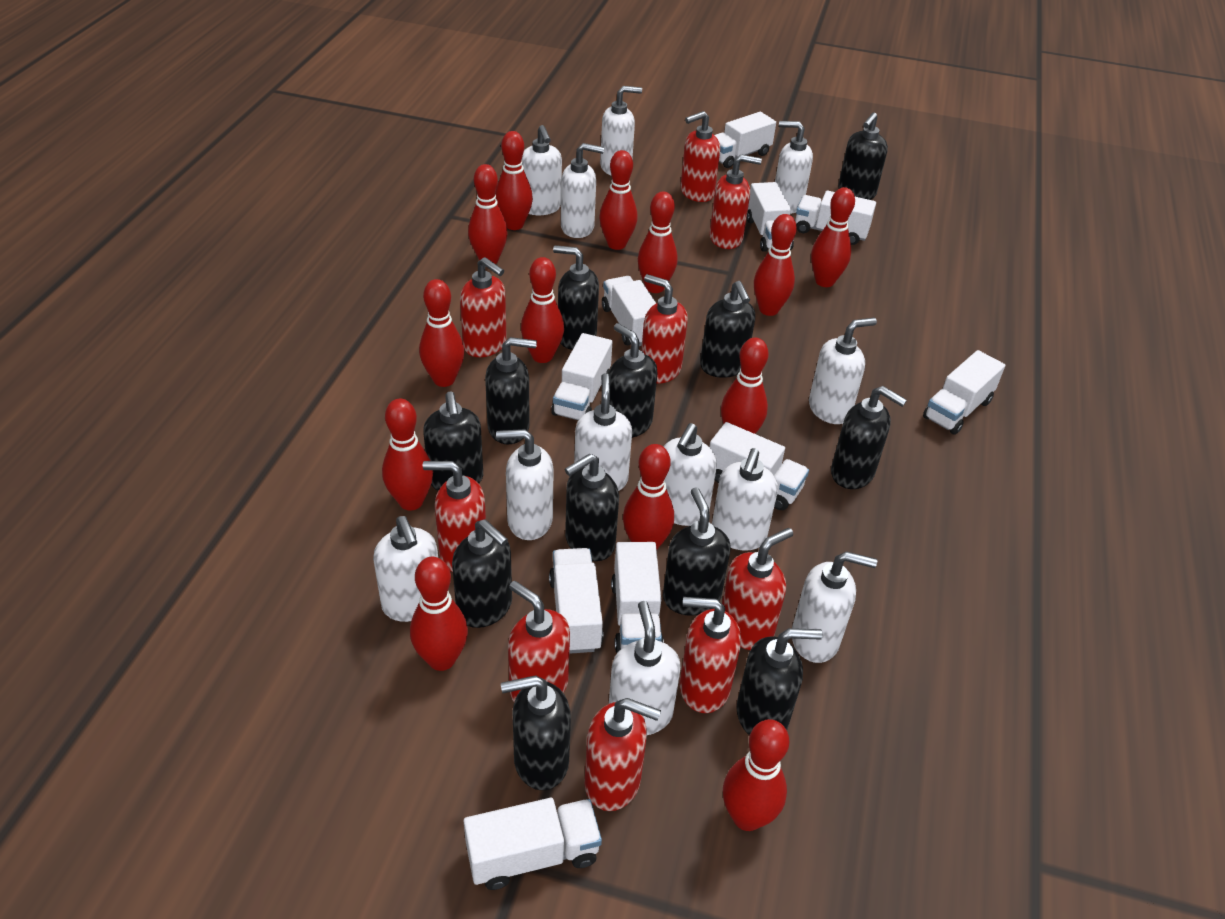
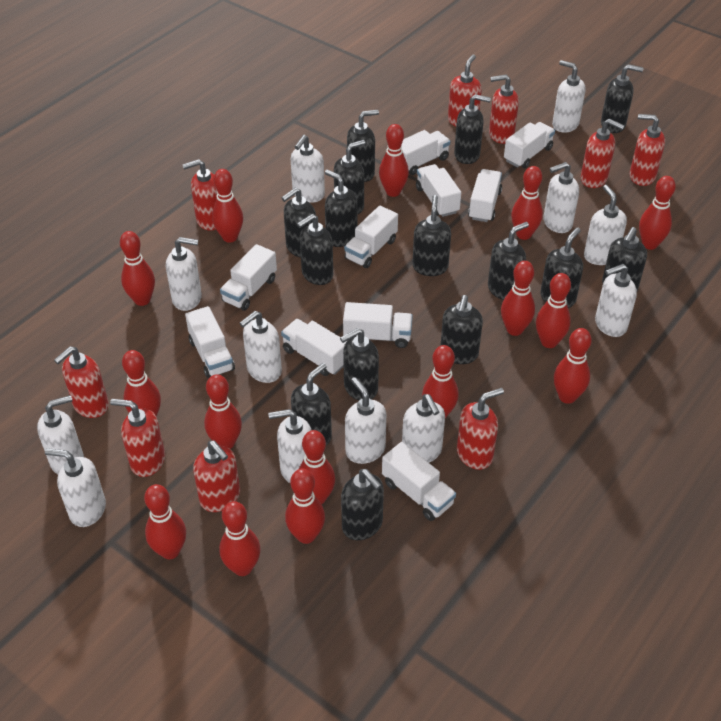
black soap dispenser: [423,391,483,491] [452,519,512,628] [485,337,537,445] [501,675,571,790] [553,245,599,350] [565,453,619,561] [608,323,658,438] [663,487,731,616] [700,281,755,378] [736,628,823,736] [831,386,907,489] [838,112,888,200] = 12 -> [282,188,316,257] [291,363,332,445] [297,214,333,285] [325,170,358,247] [334,140,365,215] [340,328,379,400] [341,469,384,540] [347,110,379,182] [412,195,451,276] [440,295,483,364] [454,94,491,164] [488,222,529,300] [540,227,583,308] [601,64,644,133] [602,227,647,291] = 15
red bowling pin: [382,399,433,511] [410,557,468,671] [419,279,464,387] [468,164,508,264] [495,131,533,230] [521,257,564,363] [599,150,638,250] [623,444,674,550] [638,192,678,293] [721,338,769,434] [723,719,789,831] [754,214,797,316] [811,187,855,287] = 13 -> [120,231,155,306] [122,350,161,417] [144,484,186,559] [204,374,242,449] [212,169,243,243] [219,501,261,576] [285,469,325,544] [299,430,335,505] [379,124,409,197] [422,345,459,418] [501,261,535,336] [511,166,543,240] [536,273,571,348] [554,328,592,404] [639,176,676,250] = 15

